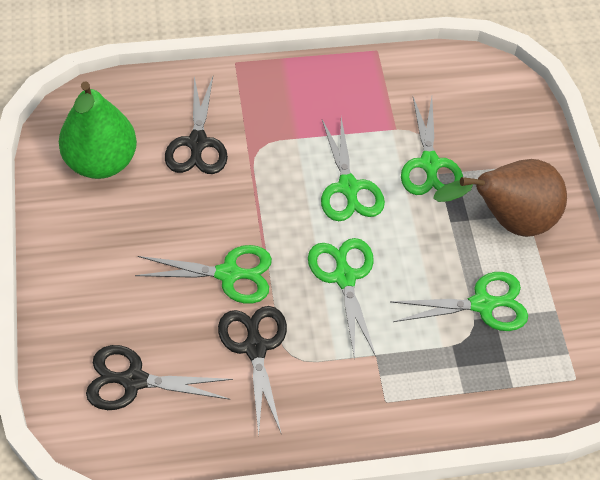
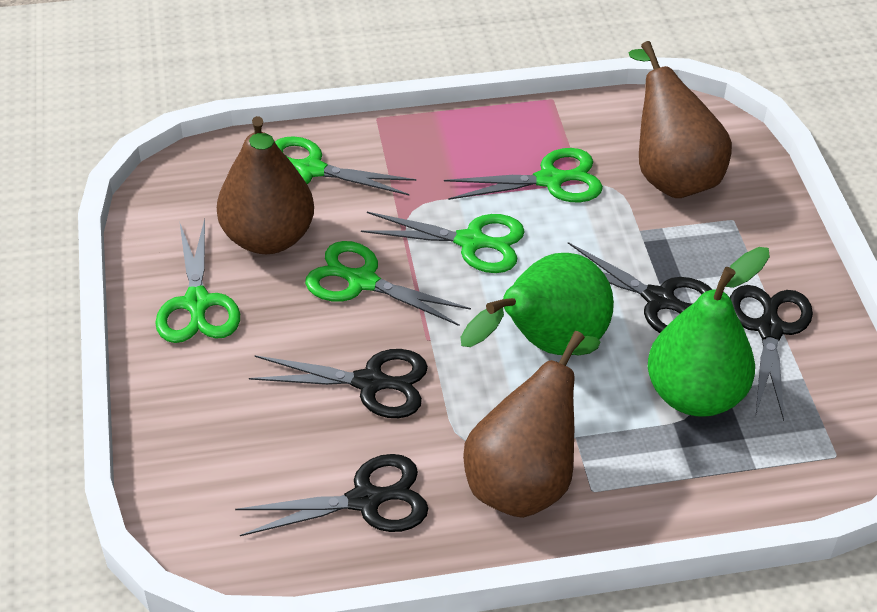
black scissors: [86,345,233,410] [165,76,228,174] [218,306,287,436] = 3 -> [235,454,428,536] [249,349,428,418] [568,242,713,333] [730,285,813,421] = 4
brown pear: [433,159,567,237] = 1 -> [217,116,314,254] [463,331,600,518] [629,41,732,198] = 3
green pear: [59,81,137,179] = 1 -> [461,253,614,355] [648,247,770,417] = 2

